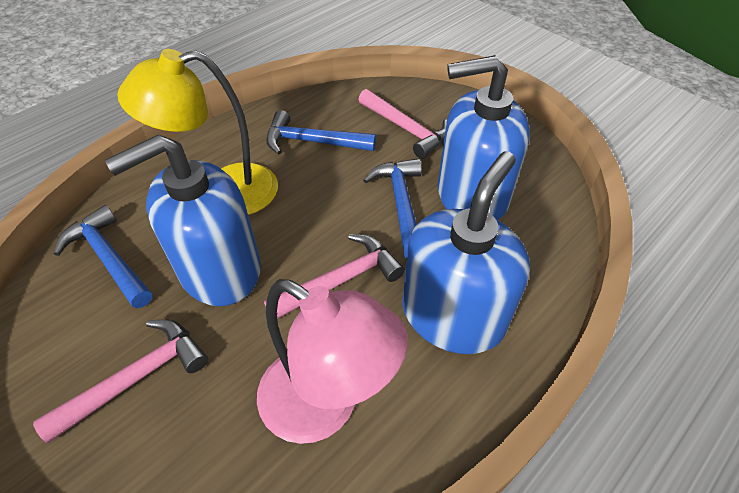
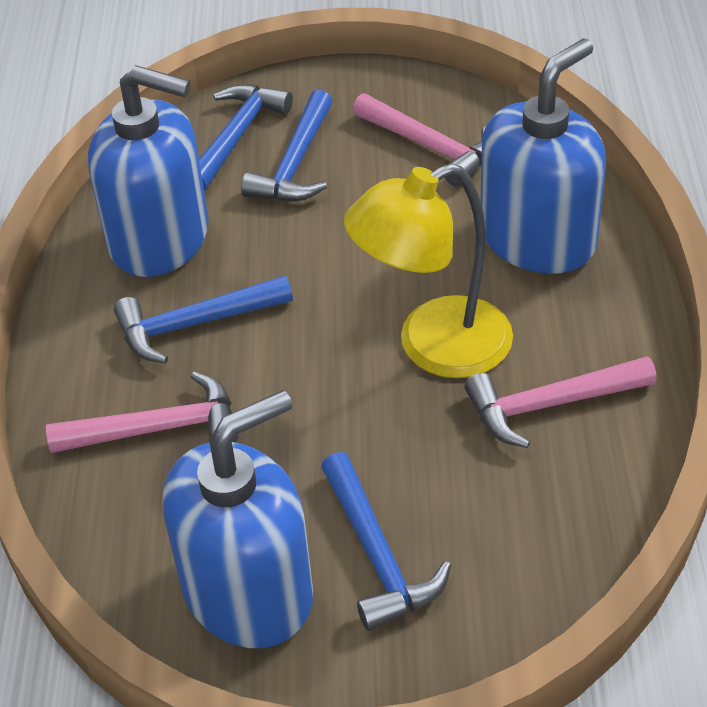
blue hammer: [54,205,152,308] [266,110,376,155] [363,158,422,259] = 3 -> [114,276,293,363] [199,84,293,191] [241,90,333,202] [321,452,451,631] = 4
pink lamp: [257,279,408,444] = 1 -> none = 0

